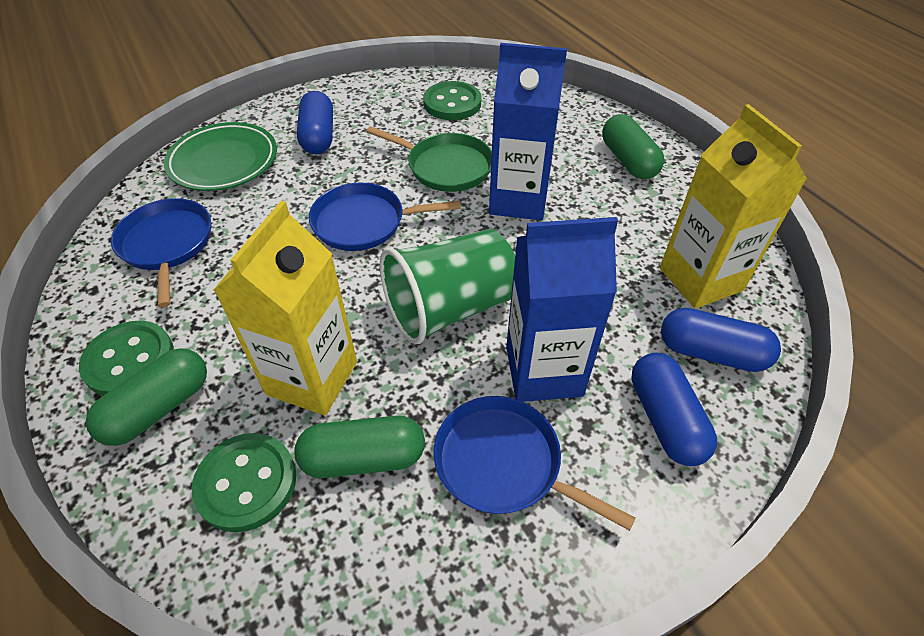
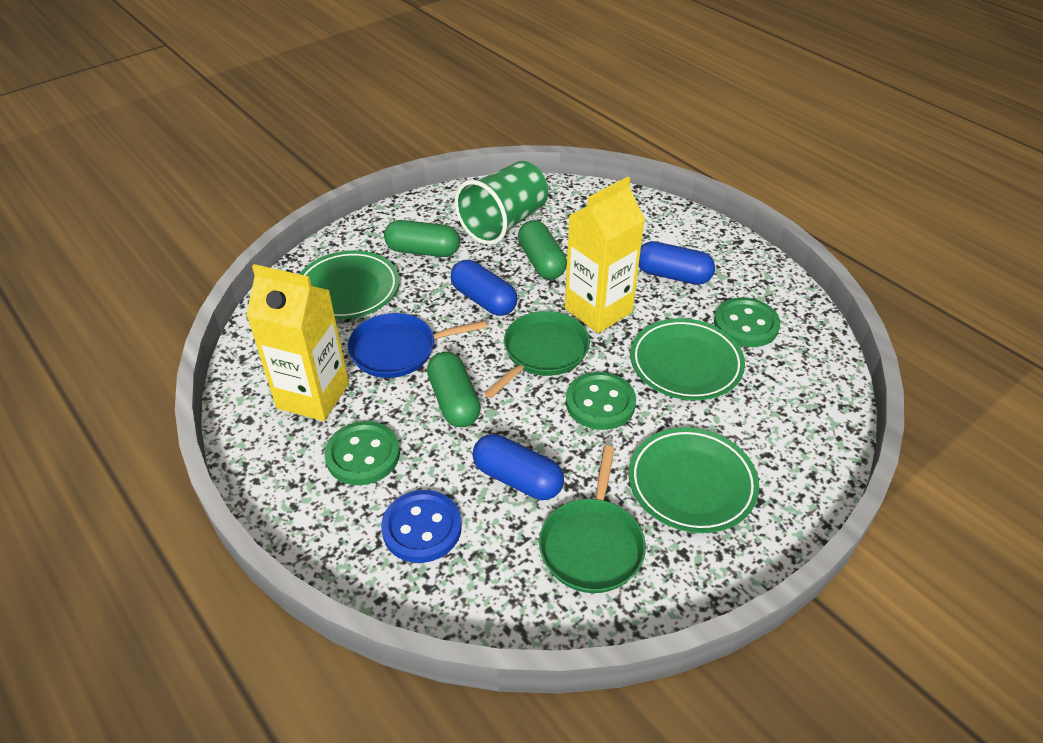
blue button: none = 0 -> [381,490,462,563] = 1
blue carton: [489,43,567,221] [506,217,618,402] = 2 -> none = 0
blue pan: [111,198,211,308] [309,183,461,251] [434,396,636,531] = 3 -> [347,313,487,378] = 1
green pan: [366,126,492,192] = 1 -> [484,311,590,398] [539,446,646,593] = 2
green plate: [164,122,277,191] = 1 -> [300,250,399,319] [629,427,759,533] [630,318,745,400] = 3

